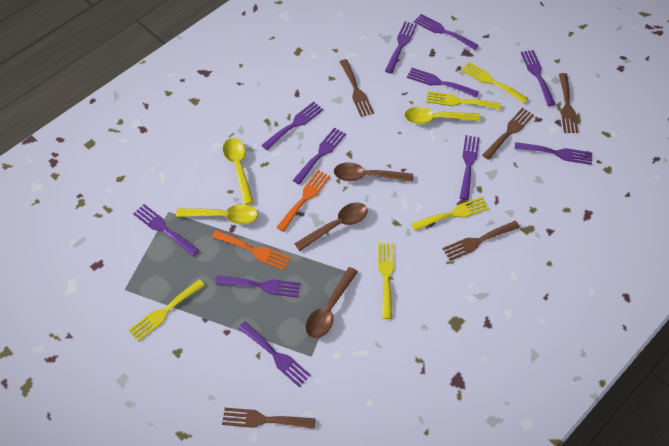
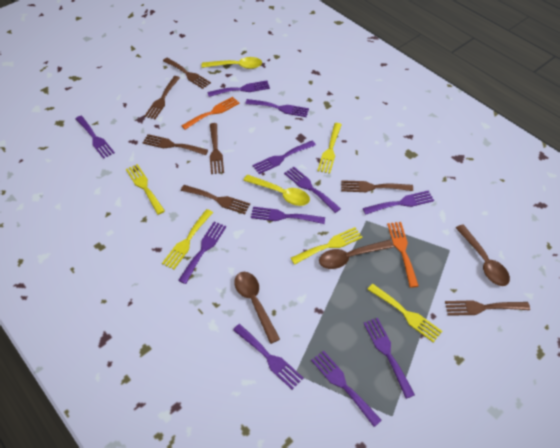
brown fork: [222,408,316,429] [340,59,374,117] [443,221,520,261] [482,108,534,160] [559,73,578,133] = 5 -> [143,134,208,155] [144,76,180,119] [163,58,211,89] [181,185,250,214] [210,123,224,174] [341,180,413,192] [445,300,530,316] = 7
yellow spoon: [176,204,258,224] [223,138,254,205] [404,107,480,124] = 3 -> [201,57,262,69] [243,175,310,206] = 2

